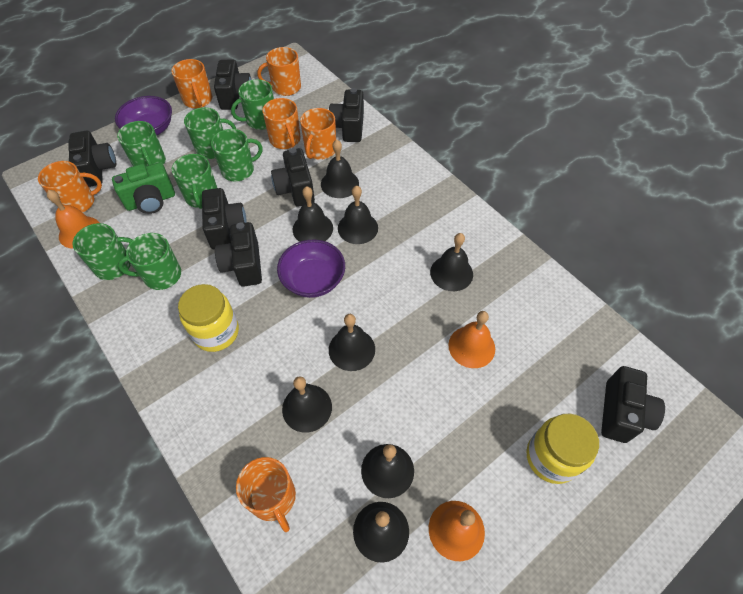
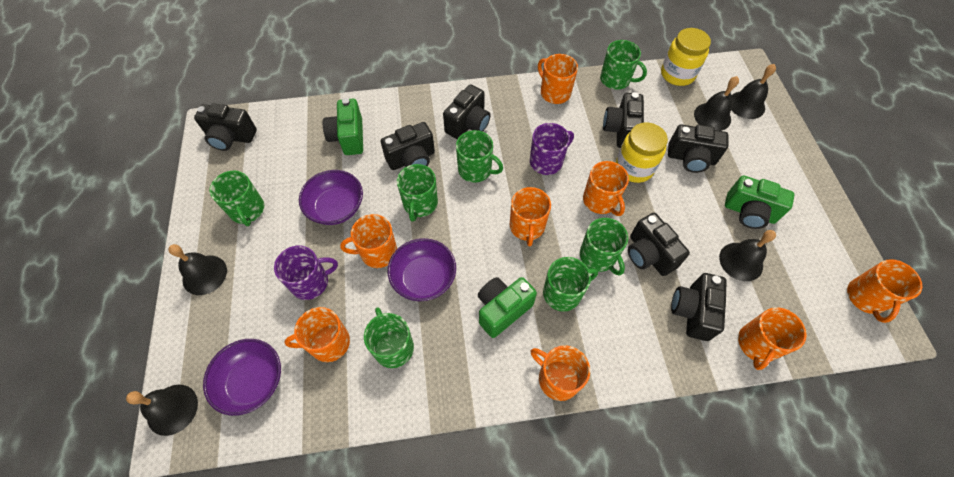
black bell: [282,376,332,432] [293,186,333,242] [321,140,359,198] [329,314,375,371] [338,185,378,244] [353,502,409,563] [361,444,414,498] [430,233,473,291] = 8 -> [126,385,198,436] [168,244,227,295] [694,76,739,131] [719,230,776,281] [731,64,776,119] = 5
green camera: [112,162,175,214] = 1 -> [323,98,363,155] [478,277,537,338] [725,176,794,229] = 3
orange bell: [47,190,99,249] [429,501,485,561] [448,311,495,368] = 3 -> none = 0
orange mug: [38,161,102,212] [171,59,212,108] [236,457,296,532] [257,47,301,96] [263,98,301,149] [300,108,336,160] = 6 -> [284,307,350,362] [340,214,397,268] [510,187,551,246] [531,345,590,401] [538,54,578,104] [583,161,629,216] [738,307,806,370] [847,259,922,323] = 8
purple bowl: [115,96,172,135] [277,240,345,298] = 2 -> [203,339,281,416] [299,170,363,225] [388,238,456,301] = 3
purple mug: none = 0 -> [274,245,338,300] [530,123,574,175] = 2

